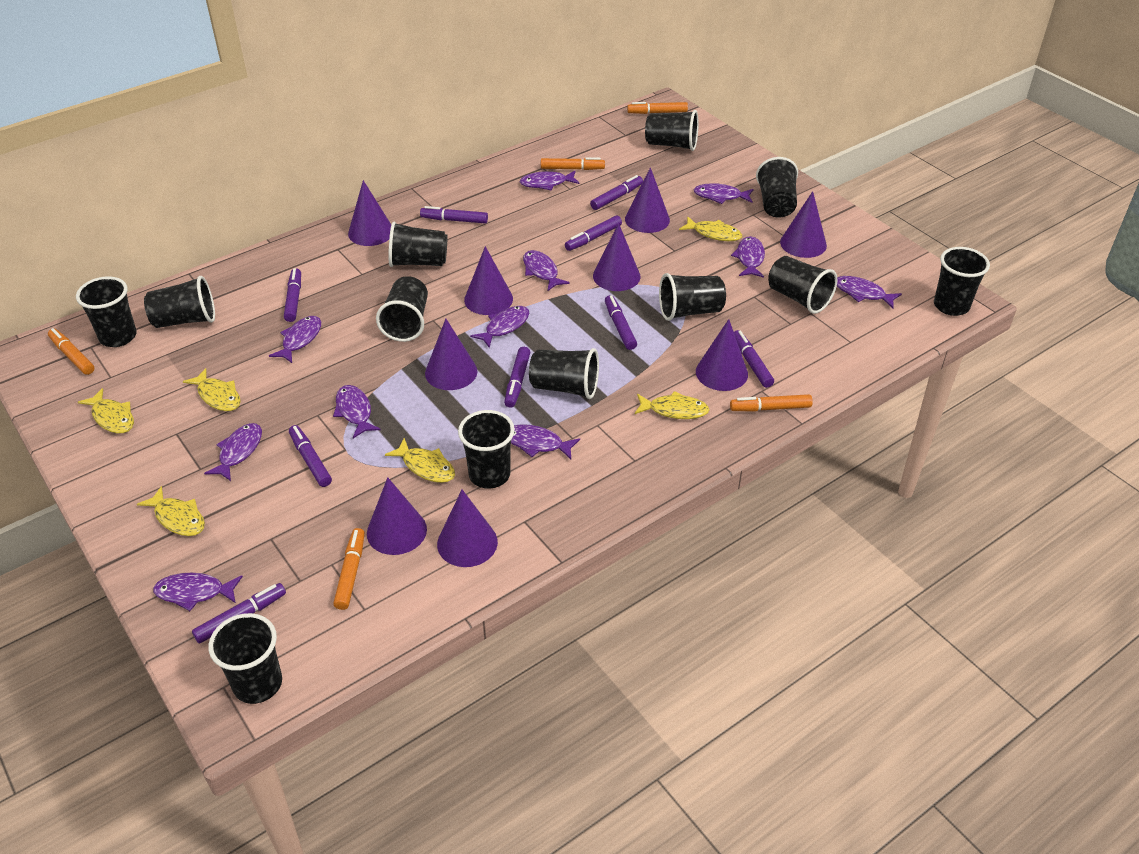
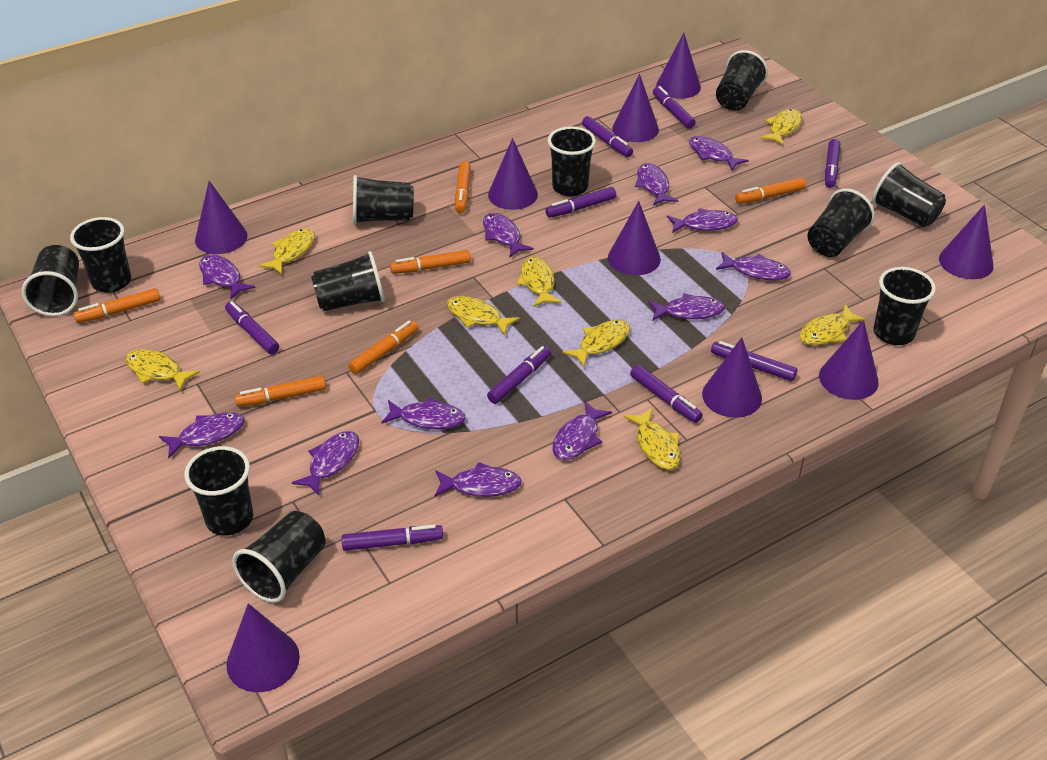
black cup: [76,276,137,347] [144,276,215,328] [208,613,282,704] [376,276,428,342] [389,222,447,267] [458,410,515,489] [529,348,599,399] [645,110,698,151] [659,273,726,321] [756,157,798,218] [768,256,837,314] [934,247,990,316] = 12 -> [22,245,79,316] [70,217,131,293] [184,446,253,536] [232,511,326,603] [311,251,385,311] [353,175,414,224] [548,126,596,197] [716,50,768,111] [807,188,875,257] [872,162,946,227] [873,267,936,345] = 11
orange marker: [48,328,94,375] [333,528,365,610] [541,157,605,170] [627,102,688,114] [730,394,813,412] = 5 -> [74,288,160,323] [235,376,326,407] [348,320,418,374] [390,250,471,274] [455,161,471,213] [735,177,806,204] = 6
purple fish: [153,573,243,611] [204,423,262,481] [269,316,321,363] [333,385,381,438] [470,306,529,348] [511,424,580,459] [520,171,579,191] [523,250,570,291] [694,183,754,204] [731,236,765,278] [837,276,902,308] = 11 -> [159,412,245,458] [199,255,255,299] [292,431,359,495] [381,397,466,429] [434,462,522,497] [483,213,534,258] [553,401,612,460] [635,163,678,206] [648,293,725,321] [667,208,738,233] [689,136,749,171] [716,252,791,280] = 12
yellow fish: [78,388,134,433] [137,486,205,536] [183,368,241,411] [385,438,455,483] [635,391,709,419] [679,216,742,241] = 6 -> [125,349,200,391] [259,228,315,275] [447,296,520,336] [517,257,561,307] [562,320,630,367] [624,408,681,470] [760,109,802,145] [800,304,867,345] = 8

